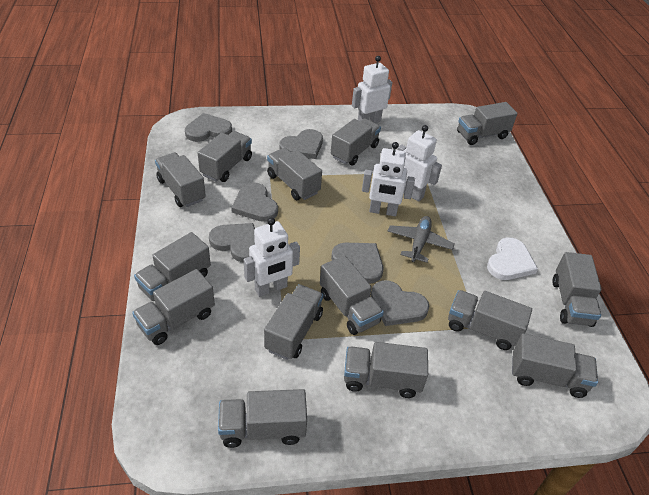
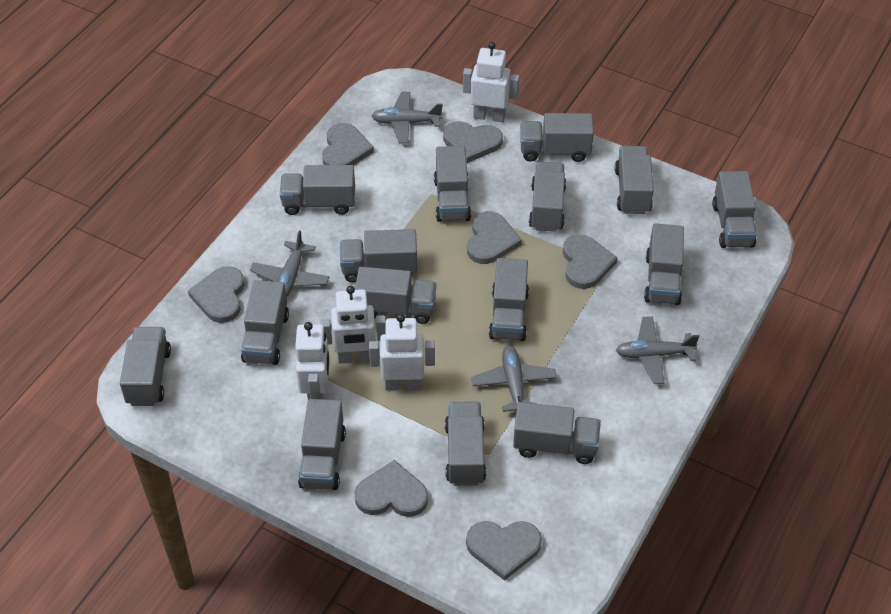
grey heart: [185,113,232,142] [209,223,255,262] [231,182,278,222] [280,129,323,159] [331,243,383,284] [371,280,429,326] = 6 -> [188,266,245,323] [322,123,374,165] [354,460,428,517] [443,121,503,163] [466,521,542,581] [467,211,522,264] [563,234,618,289] = 7
grey plane: [387,216,454,263] = 1 -> [250,230,330,298] [372,92,443,143] [471,346,557,412] [616,316,699,384] = 4
grey truck: [132,269,215,345] [134,232,211,301] [155,152,206,207] [198,131,252,182] [218,389,307,448] [264,284,323,360] [267,148,322,200] [320,255,384,335] [331,118,381,166] [344,342,428,398] [448,290,532,350] [457,102,517,145] [512,333,598,398] [552,252,601,327] = 14 -> [120,327,171,406] [241,280,289,365] [280,165,355,215] [298,399,346,490] [340,229,417,282] [355,267,436,324] [434,146,471,222] [445,401,486,486] [489,258,529,341] [513,402,601,464] [520,113,594,162] [529,162,566,232] [615,146,654,214] [644,223,684,305] [712,171,757,248] = 15
white heart: [487,238,538,280] = 1 -> none = 0

